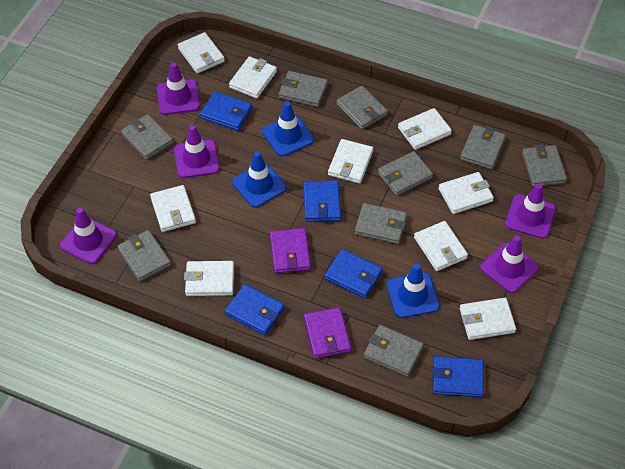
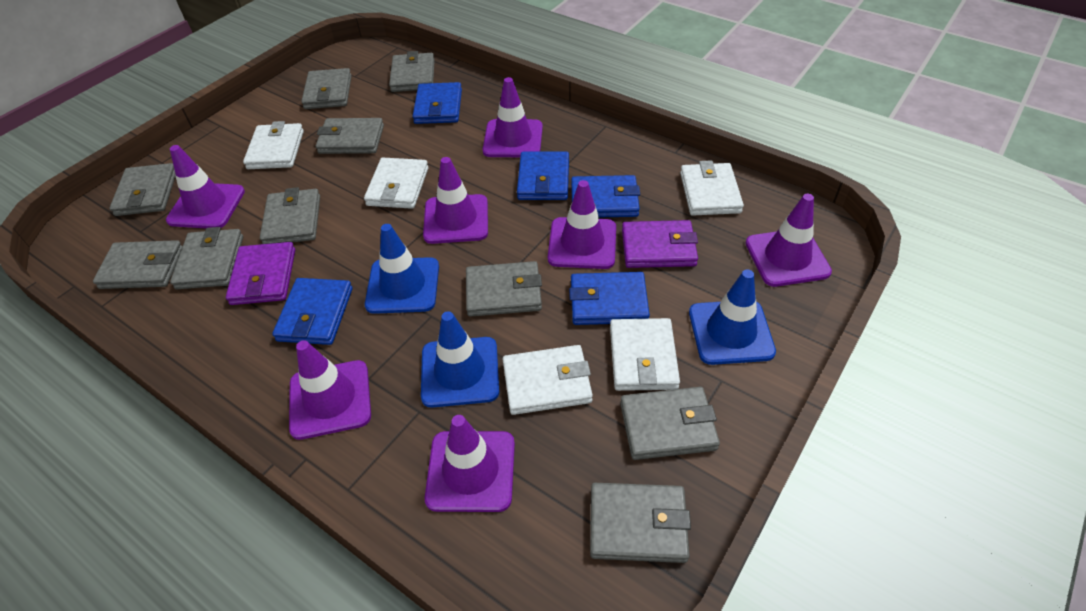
grey wallet: [117,230,171,282] [121,114,173,160] [279,71,328,107] [336,86,388,130] [355,203,407,244] [364,325,424,377] [378,151,433,196] [460,125,506,170] [522,144,567,187] = 9 -> [93,240,183,289] [110,163,176,216] [170,227,243,289] [260,187,320,244] [301,68,352,109] [316,118,384,154] [389,51,435,92] [466,261,542,317] [590,483,691,563] [620,387,720,460] = 10
purple traffic cone: [60,208,117,264] [157,63,200,115] [174,125,220,178] [480,235,539,293] [505,184,556,239] = 5 -> [166,145,245,228] [289,340,371,440] [423,157,488,244] [425,415,515,512] [483,77,543,157] [548,180,616,269] [746,194,832,287] = 7
white wallet: [150,185,196,232] [178,32,225,74] [184,261,234,296] [229,56,277,99] [328,139,373,184] [398,108,452,150] [414,221,468,271] [439,172,494,214] [460,298,516,340] = 9 -> [243,121,304,169] [364,158,429,209] [503,345,593,415] [610,318,680,391] [680,160,744,216] = 5

